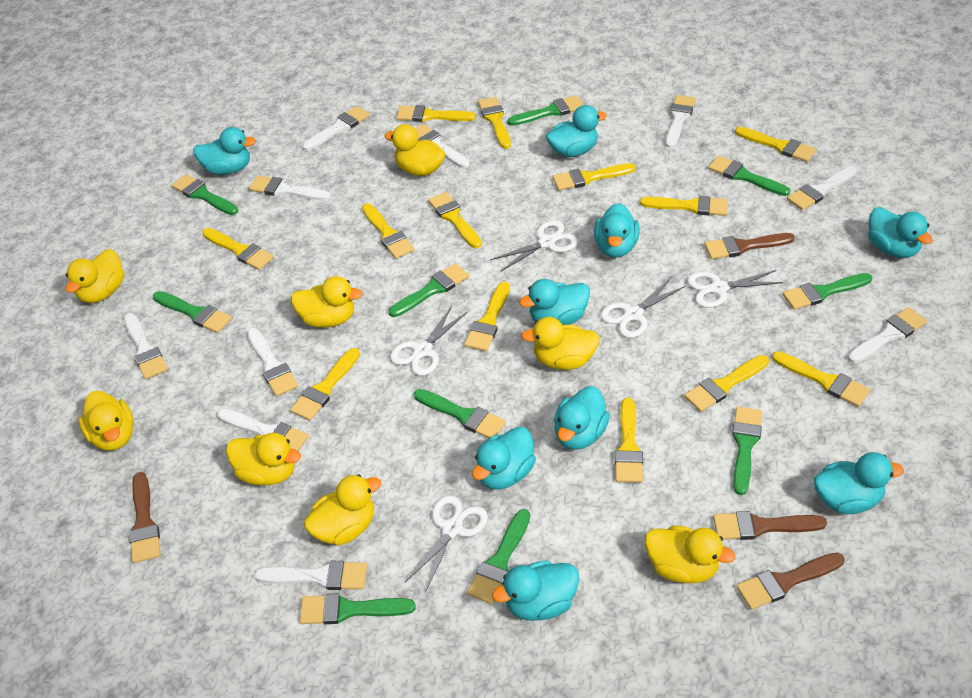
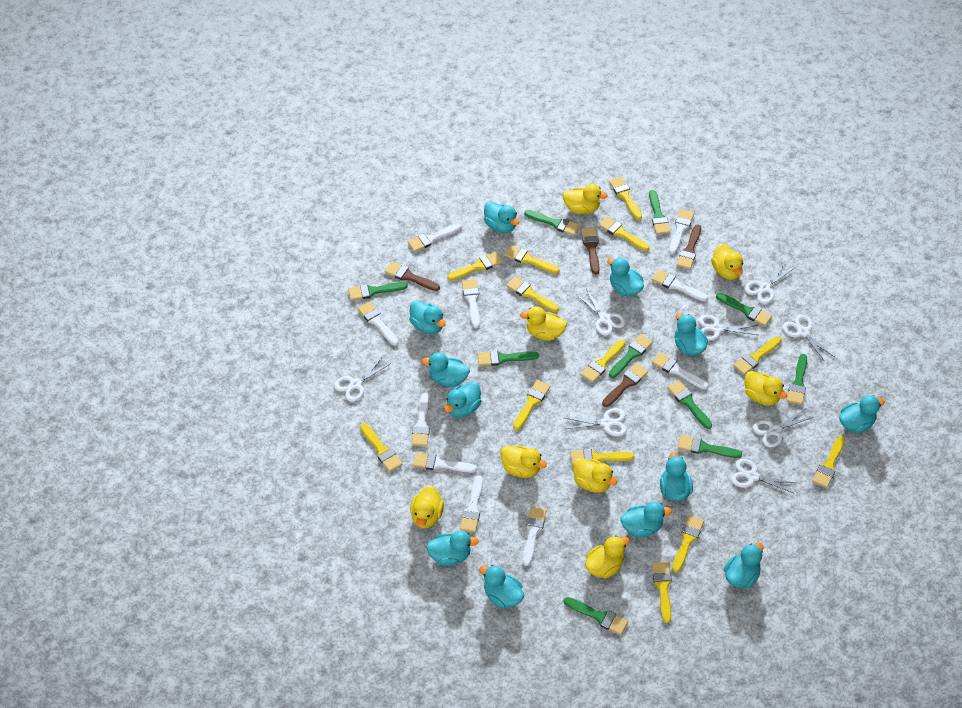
turquoise duck: [193,127,256,175] [472,427,536,489] [492,560,580,621] [519,279,590,325] [546,105,607,157] [554,386,610,450] [594,203,640,258] [814,452,904,514] [868,207,933,258] = 9 -> [409,300,446,334] [422,352,470,387] [426,531,479,566] [444,381,482,418] [479,565,524,609] [484,201,520,233] [607,257,644,296] [620,502,672,538] [660,452,693,501] [675,313,708,356] [724,542,763,588] [839,395,885,433] = 12
white scissors: [390,306,468,376] [405,495,488,592] [491,220,578,272] [600,278,685,338] [687,270,784,308] = 5 -> [334,356,391,402] [566,408,627,436] [576,289,626,335] [699,315,758,341] [731,459,795,493] [745,263,795,304] [753,408,813,447] [782,314,834,362] = 8

